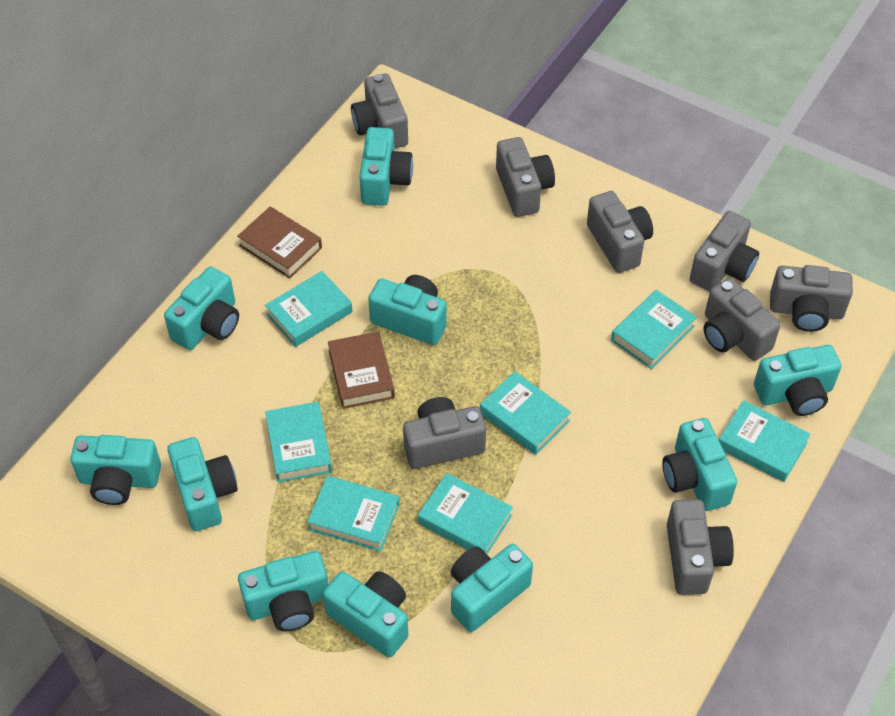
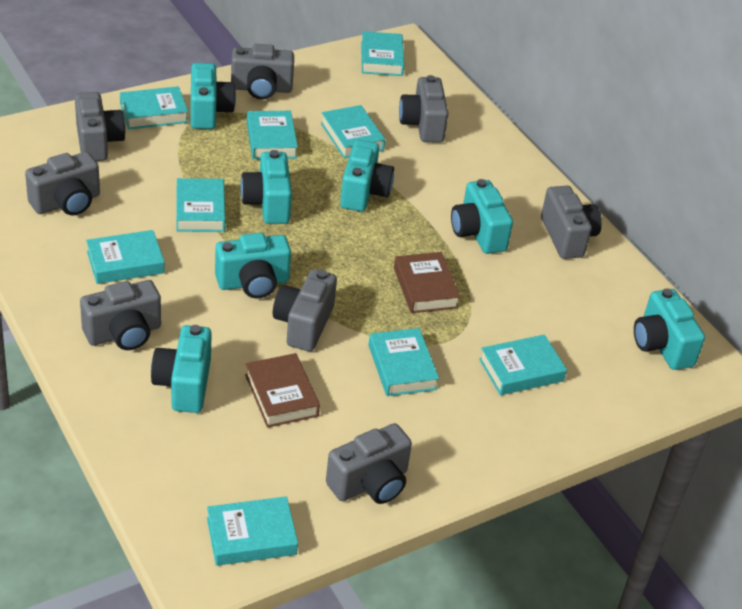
turquoise book: [265,271,353,347] [265,402,332,482] [307,476,399,552] [418,473,513,554] [480,371,571,455] [611,290,697,369] [719,400,811,482] = 7 -> [86,230,165,284] [120,86,188,129] [176,178,225,232] [207,496,298,566] [247,111,298,159] [321,105,385,158] [361,31,404,76] [368,328,439,396] [479,335,567,395] = 9
turquoise camera: [70,435,161,505] [164,267,239,350] [167,437,238,531] [238,551,329,631] [323,571,408,658] [359,127,413,206] [368,275,447,345] [451,544,533,632] [662,418,737,511] [754,345,841,416] = 10 -> [151,325,212,413] [191,63,236,129] [215,233,291,298] [240,150,292,224] [340,140,394,212] [451,179,513,254] [634,288,705,370] = 7

